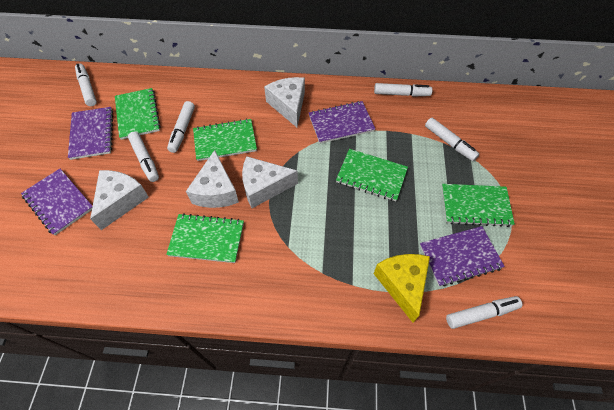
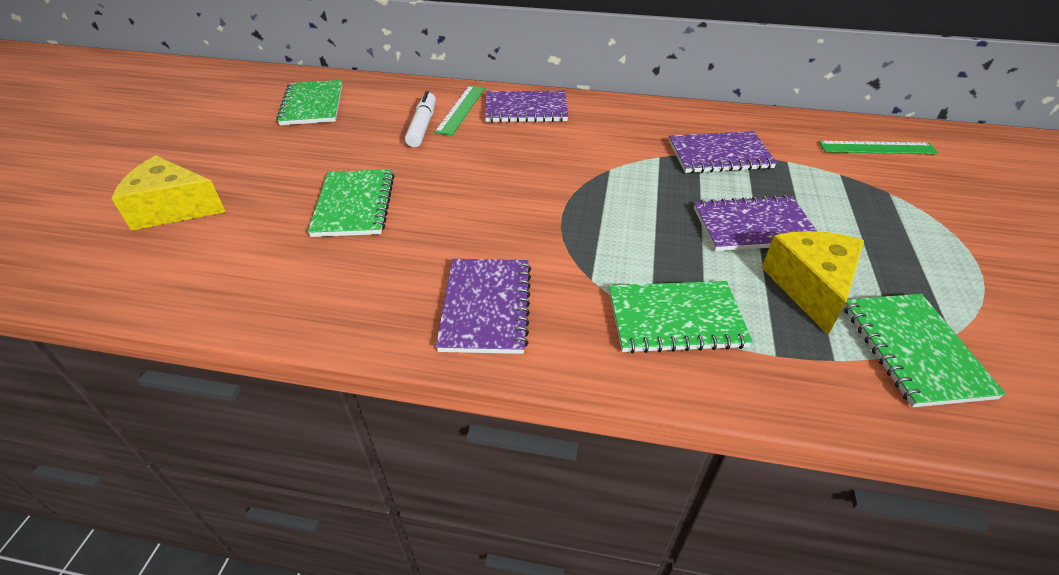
green notebook: [115,88,161,140] [166,213,244,263] [193,118,257,161] [336,149,408,201] [442,184,515,227] = 5 -> [276,80,342,125] [308,169,394,237] [609,281,753,354] [844,294,1006,407] = 4
green ruler: none = 0 -> [434,86,485,135] [819,141,938,154] = 2
white cheese: [90,170,149,230] [186,150,239,208] [242,156,298,208] [264,77,305,127] = 4 -> none = 0
white marker: [75,63,97,106] [128,132,159,182] [167,101,195,153] [374,83,432,97] [425,118,479,161] [446,296,522,329] = 6 -> [405,91,436,147] = 1
yellow cheese: [374,254,430,322] = 1 -> [111,155,226,231] [762,231,864,335] = 2

